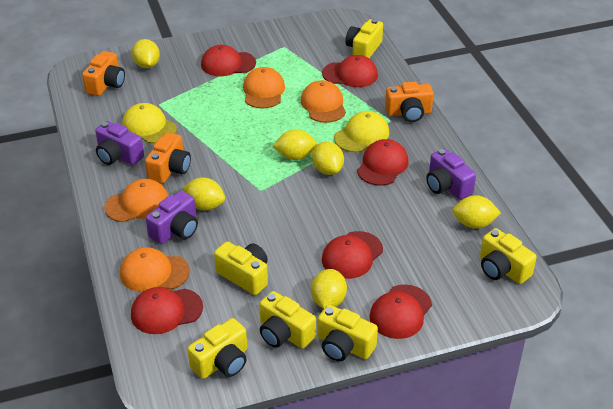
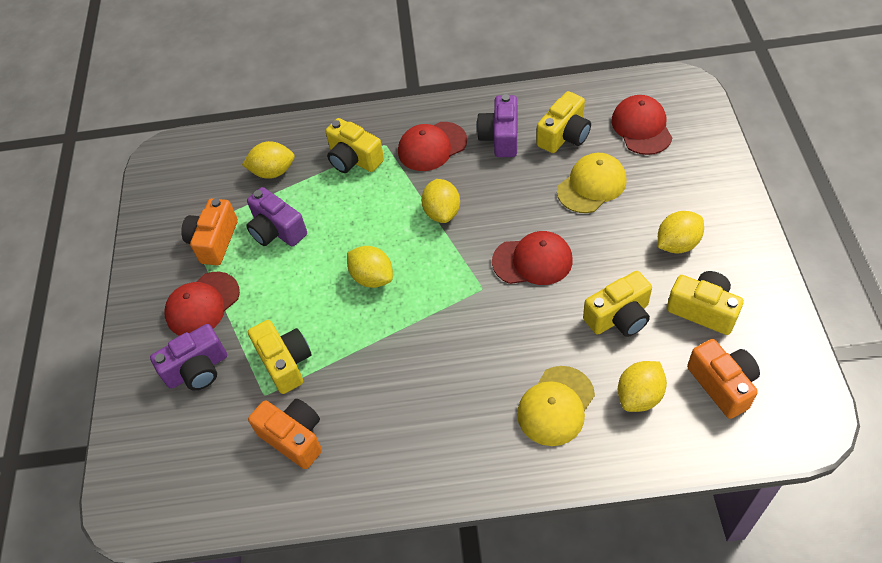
orange cap: [104,179,168,222] [120,247,190,292] [243,67,285,109] [301,80,346,123] = 4 -> none = 0
red cap: [131,287,203,334] [201,45,256,76] [322,55,378,87] [322,231,383,279] [357,139,409,186] [370,284,432,339] = 6 -> [164,272,240,336] [398,122,467,171] [492,231,573,285] [611,95,672,155] = 4
yellow camera: [188,318,247,379] [214,241,268,295] [260,291,316,349] [317,305,378,361] [345,19,383,58] [480,228,537,284] = 6 -> [248,320,312,394] [325,118,384,173] [536,91,591,153] [583,271,652,337] [667,271,744,335] = 5
yellow lemon: [132,39,160,68] [183,178,225,210] [273,129,317,160] [311,269,347,309] [312,141,344,175] [452,195,501,229] = 6 -> [242,141,295,179] [347,246,393,288] [421,179,460,223] [618,361,667,412] [658,211,704,254] = 5

